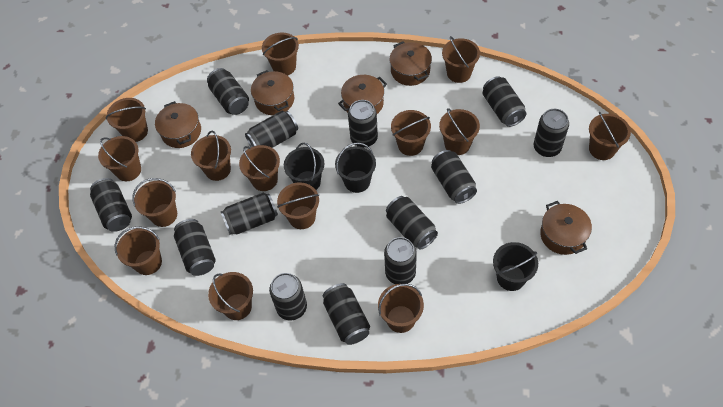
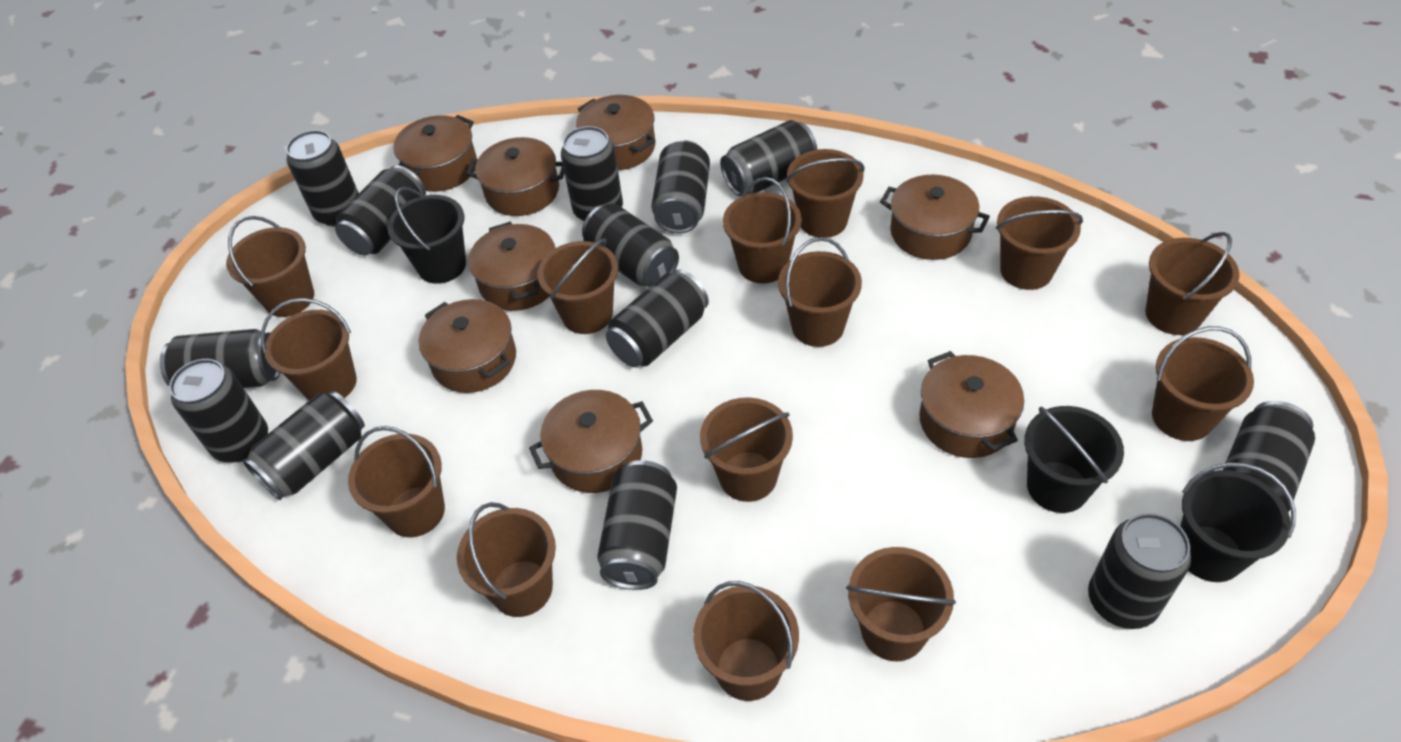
brown pot: [155,101,201,148] [251,70,294,115] [338,75,387,114] [389,41,432,86] [540,201,592,255] = 5 -> [393,115,477,192] [419,299,516,393] [466,137,564,216] [468,222,555,311] [529,390,653,493] [576,95,656,170] [880,175,990,260] [919,351,1024,458] = 8

